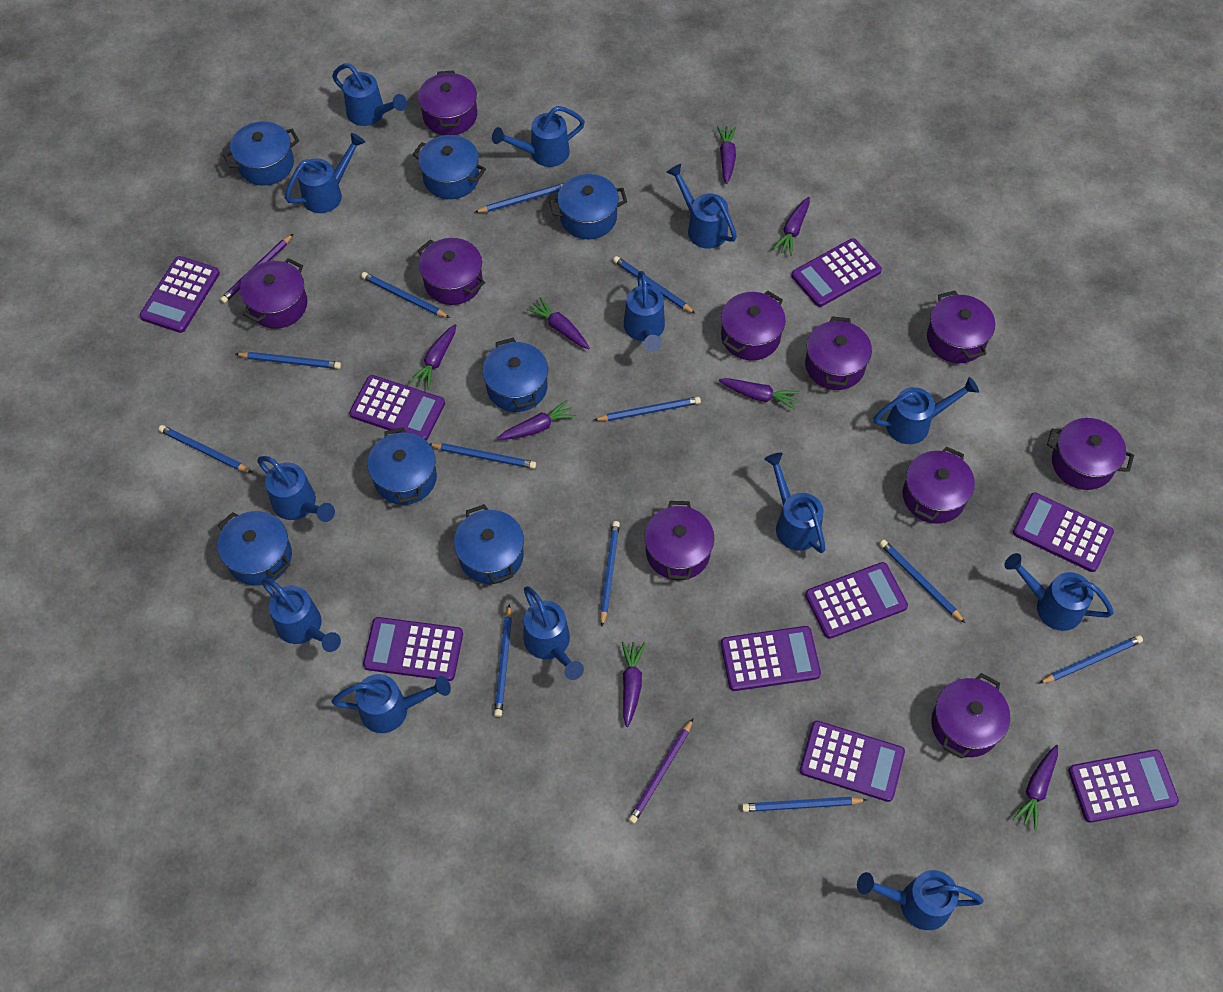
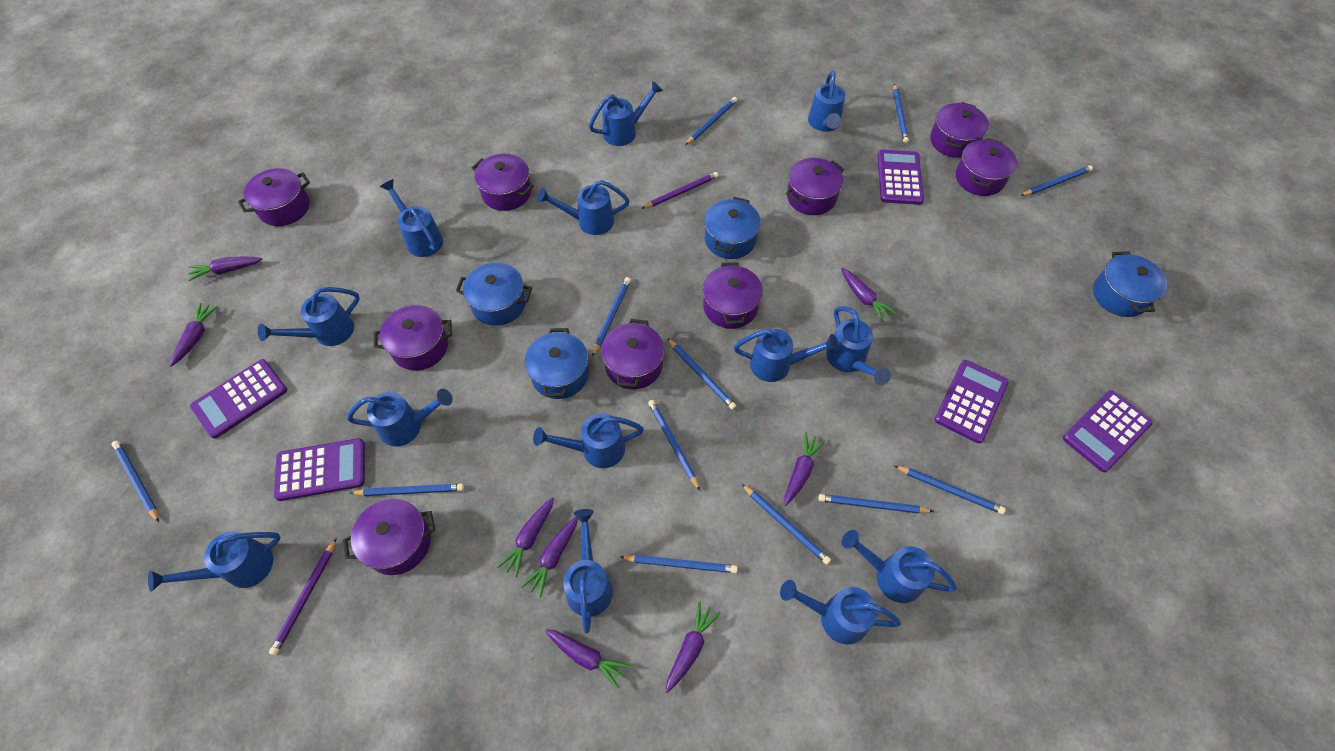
blue pot: [218,511,292,586] [223,121,299,185] [367,427,437,505] [412,135,486,199] [454,504,524,584] [482,338,548,412] [549,174,627,239] = 7 -> [456,262,532,326] [525,328,589,399] [704,197,761,259] [1093,251,1167,317] = 4
purple calculator: [139,256,220,333] [349,375,445,440] [363,617,463,681] [721,626,821,691] [791,238,882,307] [800,721,905,802] [805,562,908,639] [1013,492,1114,572] [1068,749,1179,823] = 9 -> [190,359,287,439] [274,438,365,501] [877,150,924,205] [934,360,1009,443] [1063,390,1153,472] = 5
purple pot: [240,258,308,329] [417,238,485,305] [418,70,477,135] [644,501,714,580] [721,291,786,360] [805,316,872,390] [903,446,975,524] [927,291,995,363] [931,673,1010,759] [1047,418,1134,490] = 10 -> [238,168,310,226] [343,499,435,575] [374,305,452,371] [472,153,534,211] [601,319,664,390] [703,262,763,329] [786,158,844,215] [930,102,989,158] [956,138,1017,196] = 9

